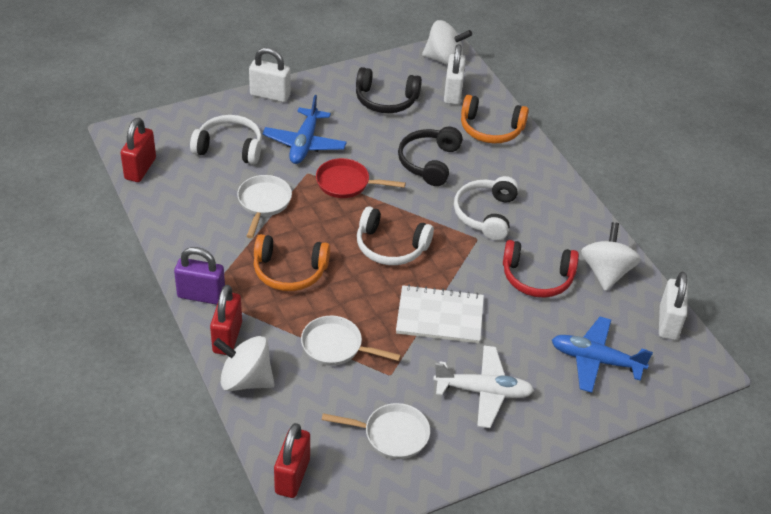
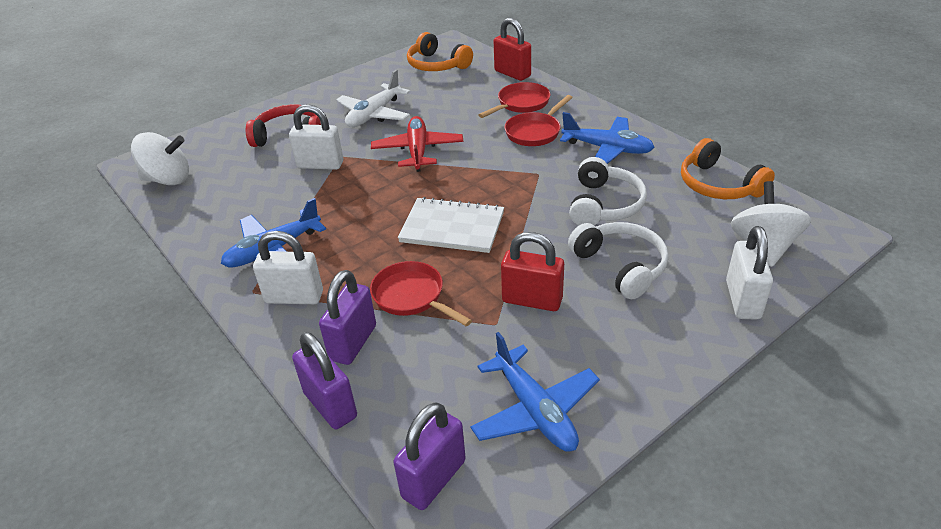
black headphones: [356,67,422,113] [398,127,463,186] = 2 -> none = 0
blue plane: [262,95,347,164] [552,317,653,393] = 2 -> [221,198,326,267] [470,332,600,452] [560,112,654,164] = 3
purple padlock: [174,247,225,305] = 1 -> [292,332,357,429] [319,270,376,365] [393,402,466,510] = 3
red padlock: [120,118,156,182] [210,285,242,355] [274,423,310,498] = 3 -> [494,18,531,81] [501,232,564,311] = 2
red pan: [316,158,406,198] = 1 -> [370,261,472,326] [478,82,550,118] [504,95,573,146] = 3
red plane: none = 0 -> [371,116,463,172] = 1
white headphones: [190,115,262,165] [357,206,434,265] [454,176,519,240] = 3 -> [568,222,669,299] [569,157,647,225] = 2
white pan: [237,175,292,238] [301,316,401,366] [322,403,430,459] = 3 -> none = 0
white spinning top: [213,336,275,391] [422,20,472,66] [581,222,641,291] = 3 -> [131,132,189,185] [730,181,811,267] = 2

